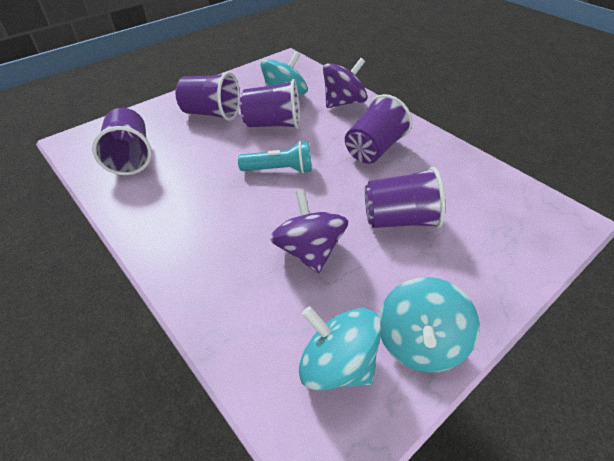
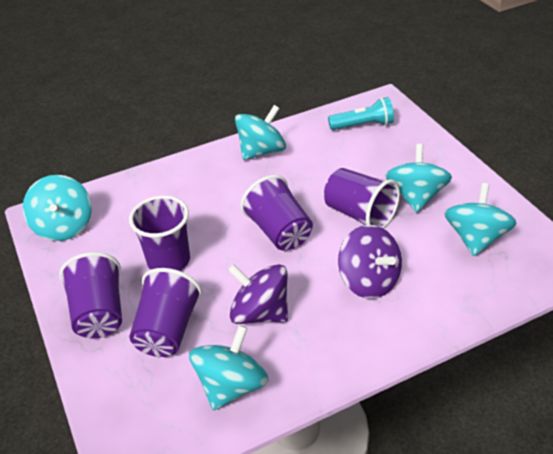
turquoise spinning top: [261,51,308,95] [299,306,382,391] [379,277,480,372] = 3 -> [23,175,92,241] [189,325,269,410] [235,105,286,160] [385,144,452,212] [444,183,516,256] = 5

